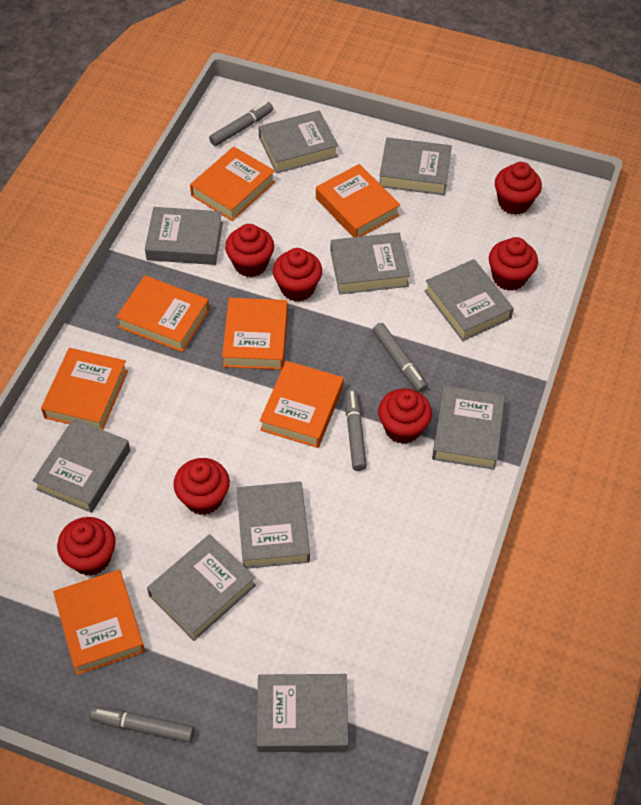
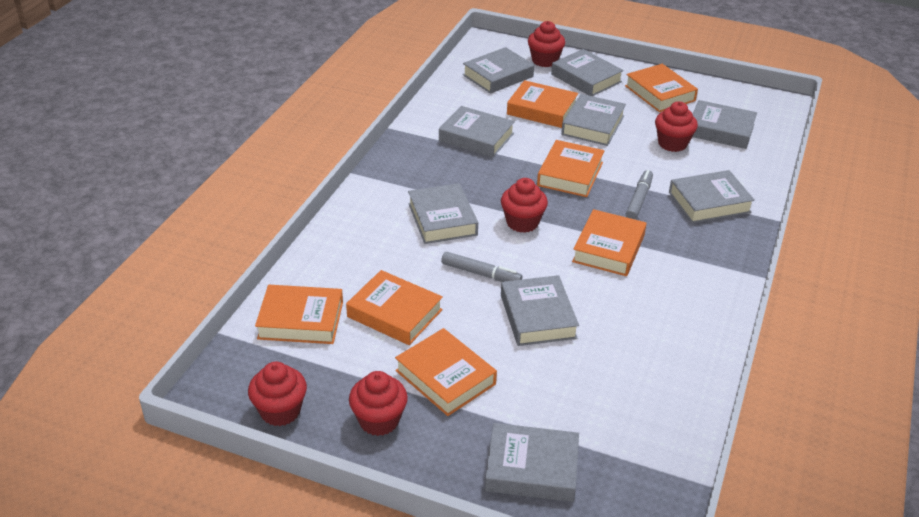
grey book: [32,419,130,513] [145,207,223,265] [147,534,256,641] [237,481,310,569] [257,674,348,752] [258,111,338,173] [330,233,410,294] [379,137,452,195] [424,259,514,341] [432,386,505,470] = 10 -> [408,183,478,244] [439,106,515,157] [463,47,534,94] [485,423,579,502] [501,275,579,346] [551,49,624,96] [561,94,626,146] [669,170,755,223] [692,100,757,149] = 9
grey marker: [90,706,194,743] [209,102,273,146] [345,389,367,471] [373,323,428,392] = 4 -> [441,252,522,282] [626,170,653,220] = 2
red cupcake: [57,517,116,576] [173,458,230,515] [225,224,274,277] [273,248,322,302] [378,389,432,444] [489,237,538,291] [495,162,542,215] = 7 -> [248,362,307,426] [349,371,408,436] [501,178,548,233] [528,21,565,67] [655,101,698,152] = 5

